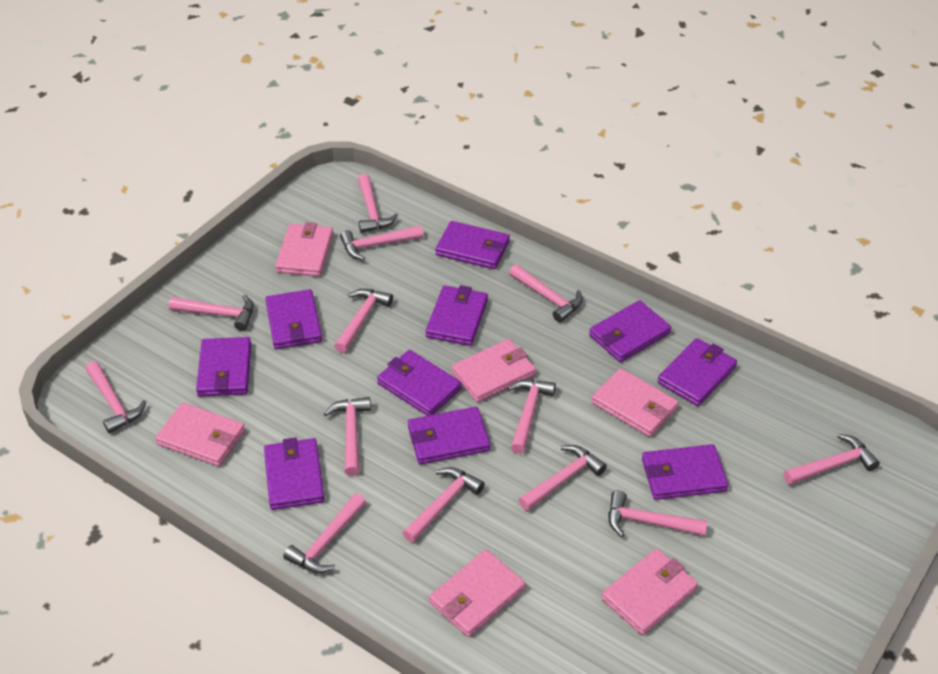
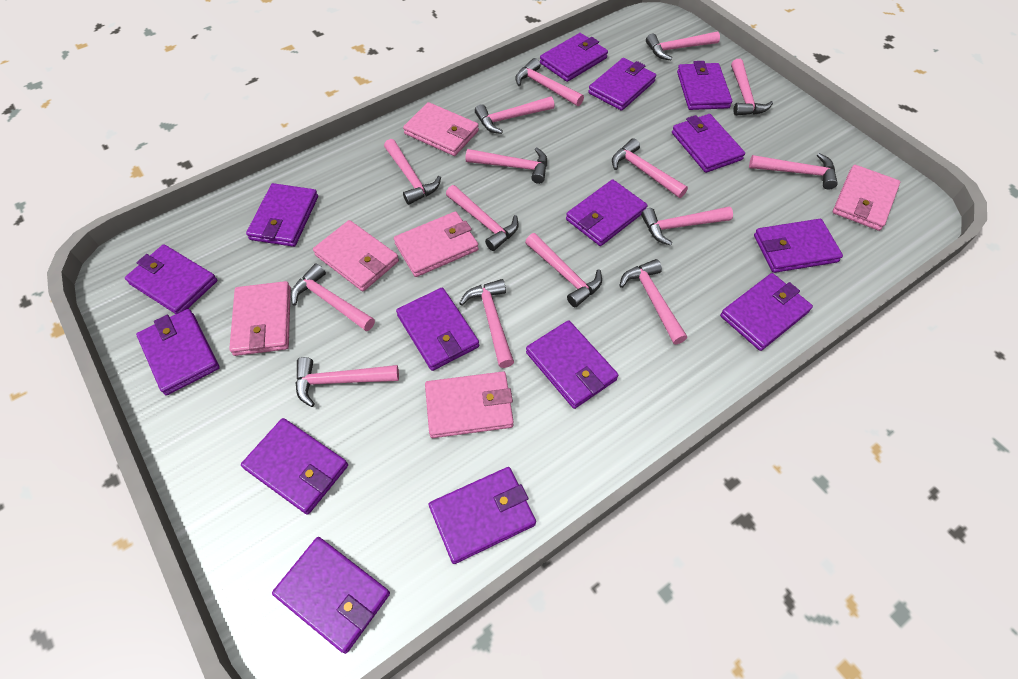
pink hammer: [86,361,146,433] [169,294,254,331] [283,493,366,573] [324,397,371,476] [334,289,393,353] [340,225,423,261] [358,174,398,233] [403,467,485,543] [508,379,556,454] [509,264,583,323] [518,445,607,511] [608,490,707,537] [784,434,880,485] = 13 -> [291,263,375,331] [296,357,399,407] [384,139,441,205] [446,185,519,251] [459,279,514,368] [466,147,547,184] [475,96,554,134] [515,58,584,106] [525,233,602,307] [612,138,688,198] [619,259,687,345] [641,207,733,246] [646,31,720,60] [731,59,773,116] [749,153,838,189] = 15
purple wallet: [196,337,251,397] [264,437,324,510] [265,289,322,349] [377,350,462,416] [408,407,490,464] [426,285,488,346] [435,221,510,269] [589,300,671,362] [642,444,728,500] [657,338,737,406] = 10 -> [125,244,217,314] [136,309,220,395] [241,418,348,515] [246,183,318,247] [272,537,390,654] [396,288,479,371] [429,467,536,564] [526,320,618,409] [540,33,608,82] [566,179,647,246] [588,58,656,111] [672,114,745,173] [677,61,732,110] [720,273,813,351] [754,219,843,273] = 15

